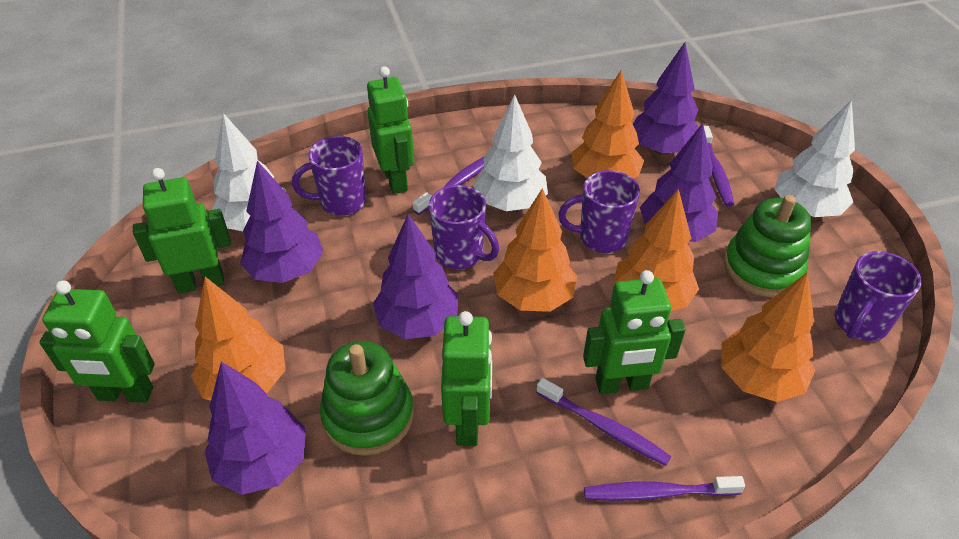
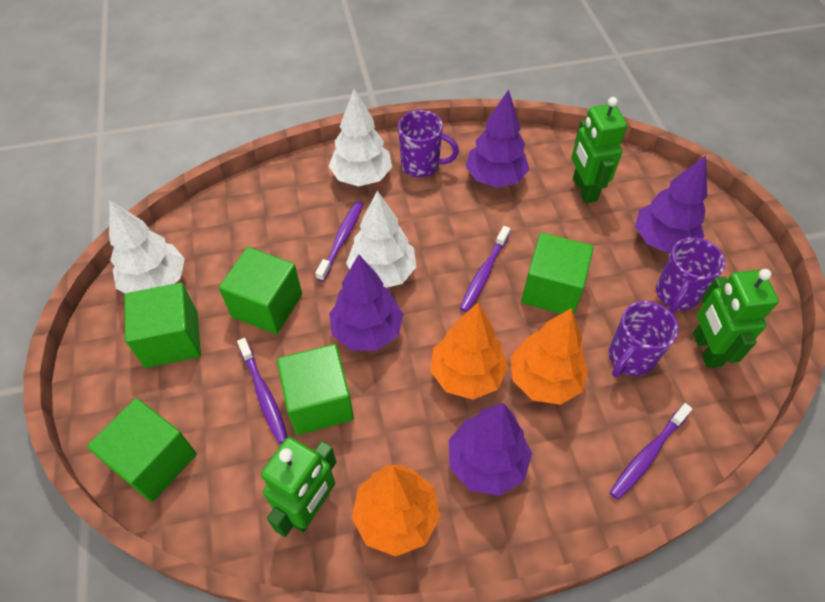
green cube: none = 0 -> [87,398,197,502] [125,283,201,368] [219,247,302,334] [277,344,354,435] [521,233,594,314] = 5
green robot: [39,280,155,403] [133,168,231,294] [367,66,414,194] [441,311,492,446] [583,270,685,394] = 5 -> [261,437,336,537] [571,97,627,203] [693,269,779,368] = 3
green stacking toy: [320,341,414,456] [724,195,812,297] = 2 -> none = 0
orange tree: [191,277,286,401] [493,188,577,312] [572,70,644,178] [614,189,699,311] [721,272,815,402] = 5 -> [352,465,440,556] [431,303,508,400] [510,308,588,405] = 3
purple mug: [292,136,366,216] [429,185,499,269] [558,170,640,253] [834,251,922,341] = 4 -> [398,110,459,178] [609,301,679,377] [656,237,725,313] = 3
purple tree: [204,362,306,495] [240,161,323,283] [373,214,459,339] [633,42,699,155] [640,123,718,242] = 5 -> [329,254,403,351] [449,403,532,496] [466,89,529,188] [635,155,707,254] = 4

